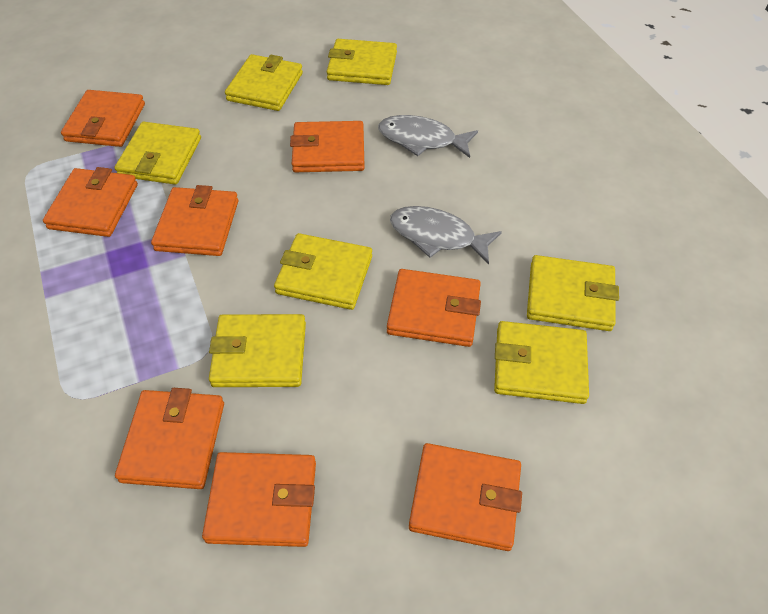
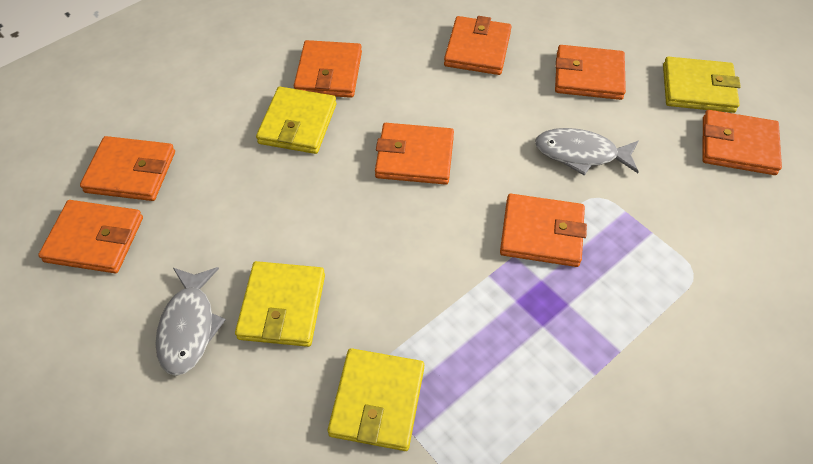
yellow wallet: [114,122,201,185] [209,314,306,387] [225,54,303,111] [274,233,372,310] [326,39,397,85] [494,321,589,404] [527,255,619,331] = 7 -> [235,261,325,347] [256,87,337,154] [328,348,424,451] [663,57,741,113] = 4

